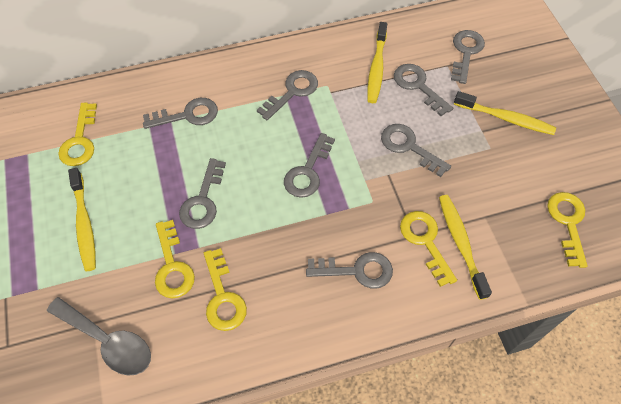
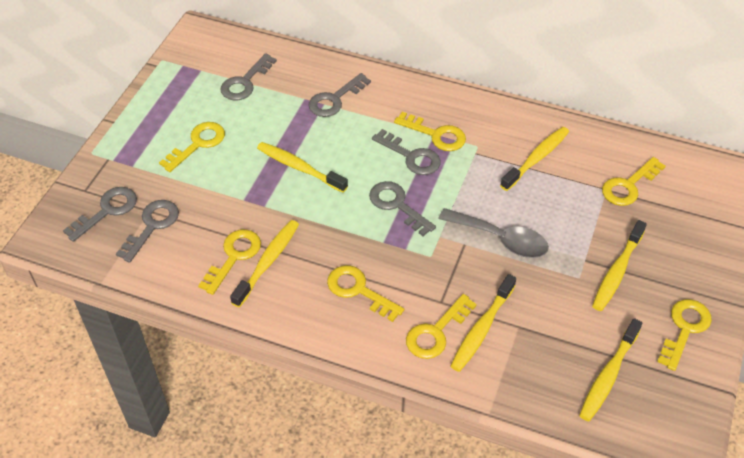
grey key: [143,98,218,129] [179,158,226,229] [257,70,318,120] [284,133,335,198] [306,252,393,289] [381,124,451,177] [394,64,453,116] [451,30,485,84] = 8 -> [63,187,137,242] [116,200,179,263] [220,53,277,100] [309,73,371,117] [369,181,436,236] [372,129,441,175] = 6
yellow key: [58,103,97,166] [155,220,195,298] [204,248,247,331] [400,211,457,287] [547,192,588,268] = 5 -> [159,122,225,172] [198,229,261,295] [327,265,404,322] [394,112,466,151] [406,294,477,359] [602,157,666,206] [657,299,712,371] = 7
yellow toothbrush: [68,168,96,271] [367,22,387,103] [439,195,492,300] [454,91,556,135] = 4 -> [230,220,299,307] [257,142,348,193] [451,274,516,372] [500,127,569,191] [579,318,642,421] [592,220,647,311] = 6

